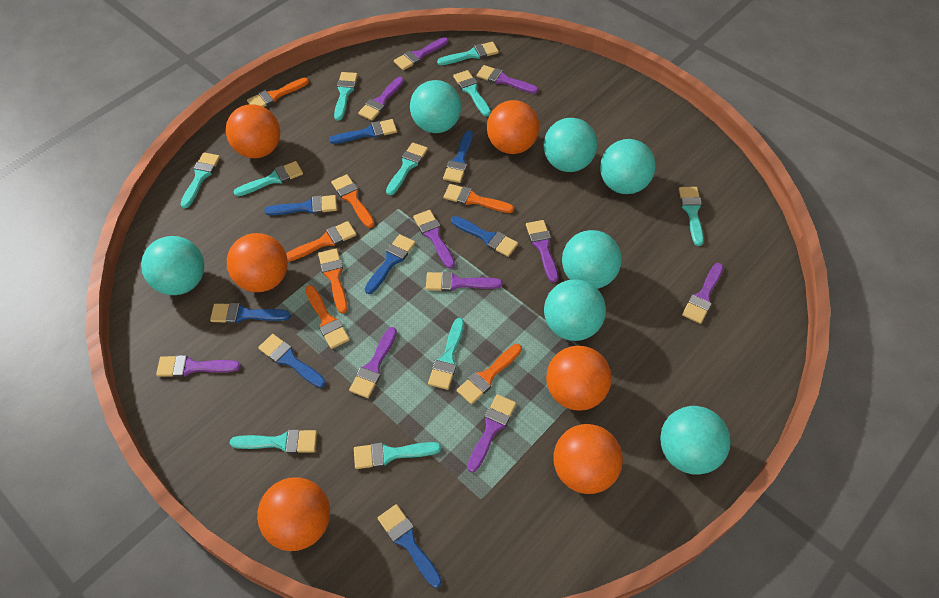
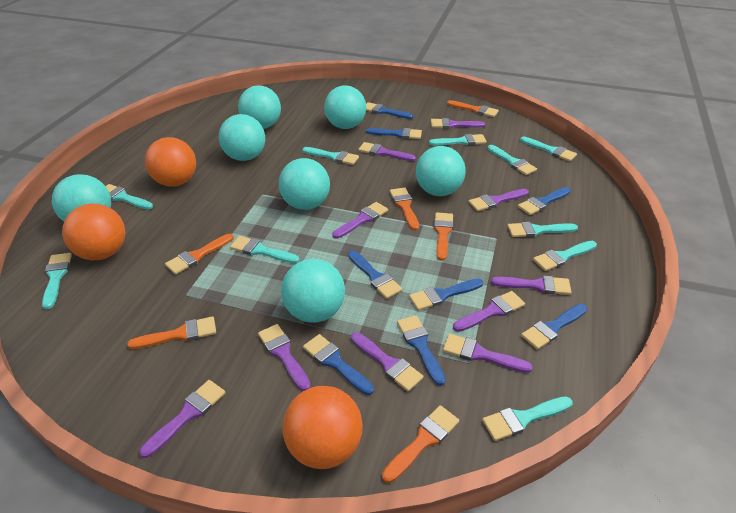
orange ball: [226,104,280,158] [227,233,288,292] [257,477,330,551] [487,100,539,154] [546,346,612,411] [553,424,623,494] = 6 -> [62,204,125,260] [145,137,196,187] [283,386,363,469] = 3
orange brush: [247,78,309,107] [286,221,356,261] [305,285,350,349] [318,248,348,314] [331,174,374,228] [443,184,514,213] [457,344,522,404] = 7 -> [127,316,216,349] [165,234,234,274] [382,405,459,483] [390,188,419,230] [434,212,453,261] [447,100,499,117] = 6

